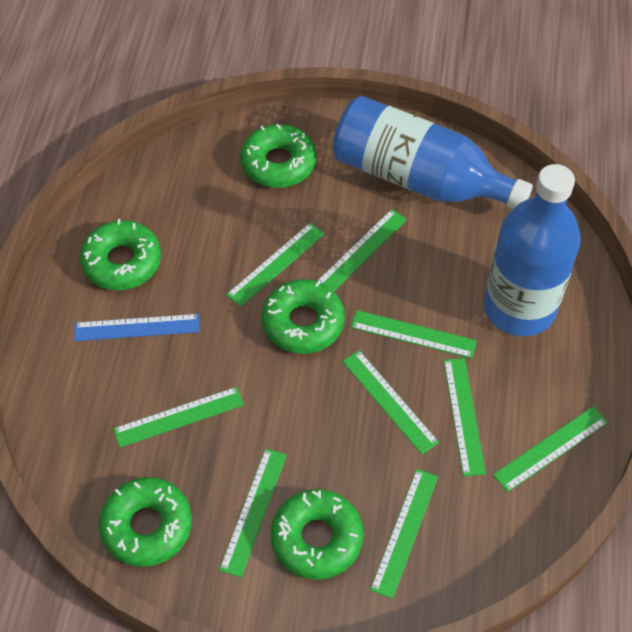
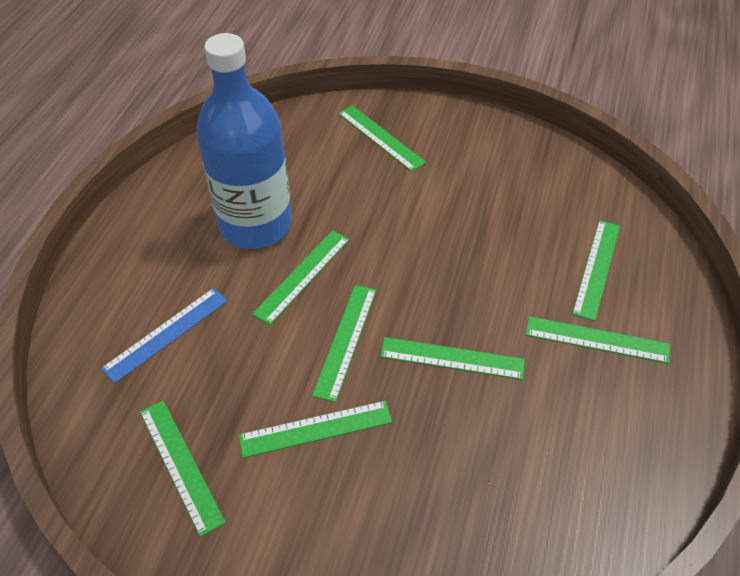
blue bottle: [333,96,533,209] [484,164,581,336] = 2 -> [196,33,292,249] = 1
green donut: [80,219,161,290] [99,477,192,567] [240,124,316,188] [262,279,345,354] [271,489,364,580] = 5 -> none = 0
green ruler: [113,387,244,448] [219,449,287,577] [226,223,324,307] [317,209,407,291] [342,350,439,454] [351,310,477,358] [370,469,438,599] [444,358,486,476] [493,406,608,492] = 9 -> [140,400,226,537] [239,401,392,458] [252,230,349,325] [312,285,376,402] [338,105,426,172] [380,337,525,380] [526,316,670,364] [572,220,620,321] = 8

